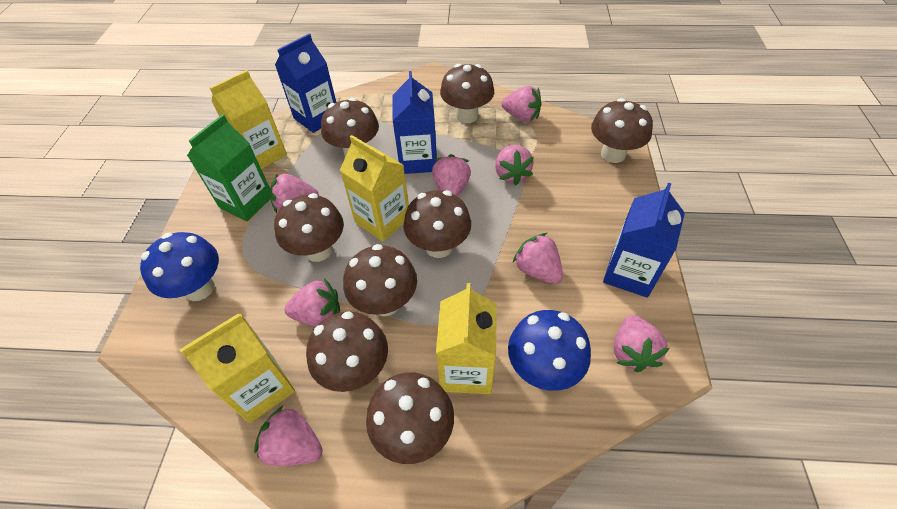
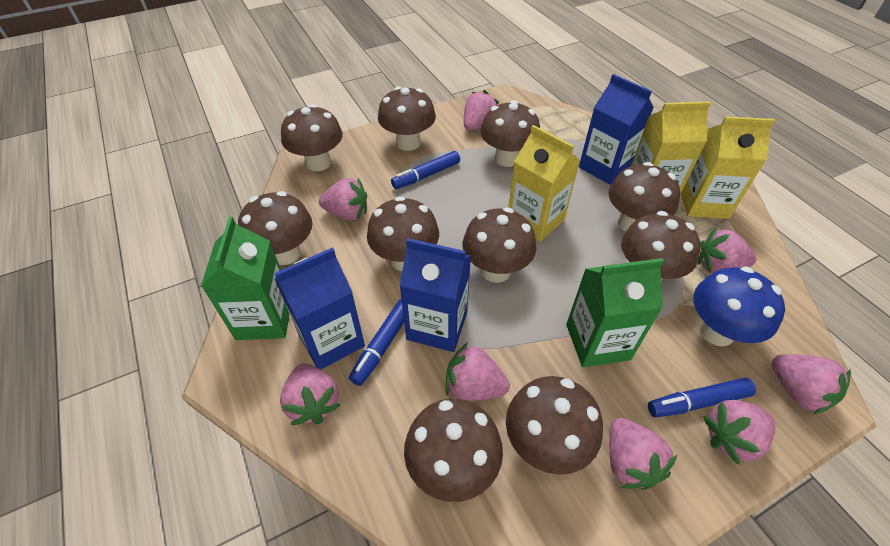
blue marker: none = 0 -> [349,299,404,386] [391,151,460,189] [648,378,756,417] = 3
blue mushroom: [140,232,219,301] [508,310,591,391] = 2 -> [693,267,785,346] = 1
brown mushroom: [274,193,344,262] [306,311,388,392] [321,98,379,157] [344,244,417,316] [366,372,454,464] [403,190,471,258] [440,64,494,123] [591,98,653,163] = 8 -> [238,191,313,265] [281,104,342,171] [367,196,439,271] [378,86,436,151] [404,399,503,502] [463,208,536,283] [480,100,540,167] [506,376,603,475] [608,162,680,232] [621,211,701,281] = 10
green carton: [187,114,270,221] = 1 -> [201,217,290,340] [566,258,664,367] = 2
yellow carton: [180,313,295,423] [210,70,287,169] [340,135,409,242] [436,283,497,394] = 4 -> [508,125,581,242] [631,102,711,195] [681,117,775,219] = 3

